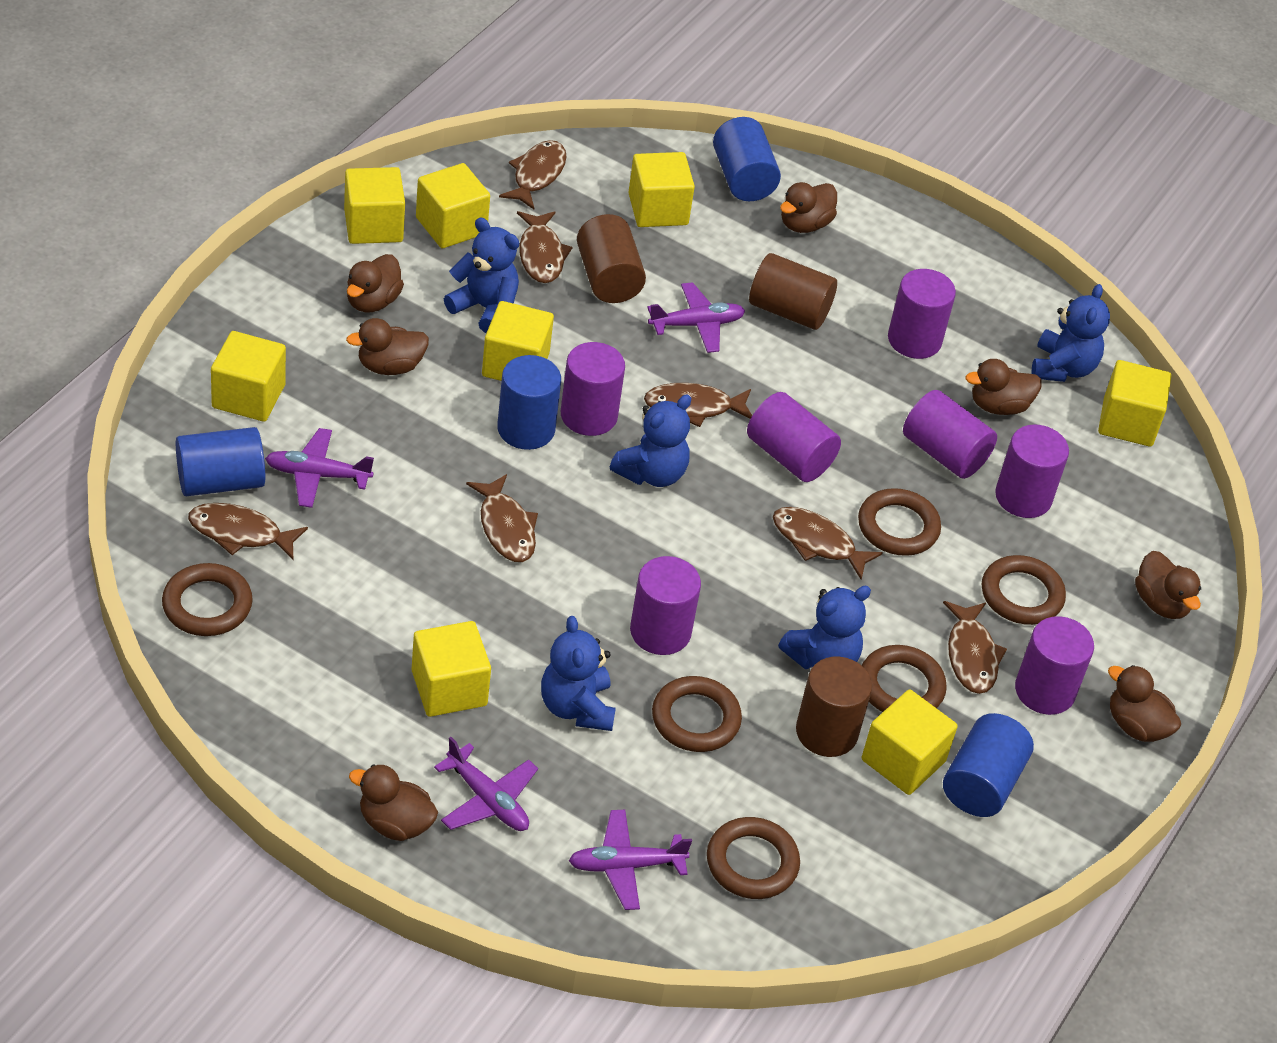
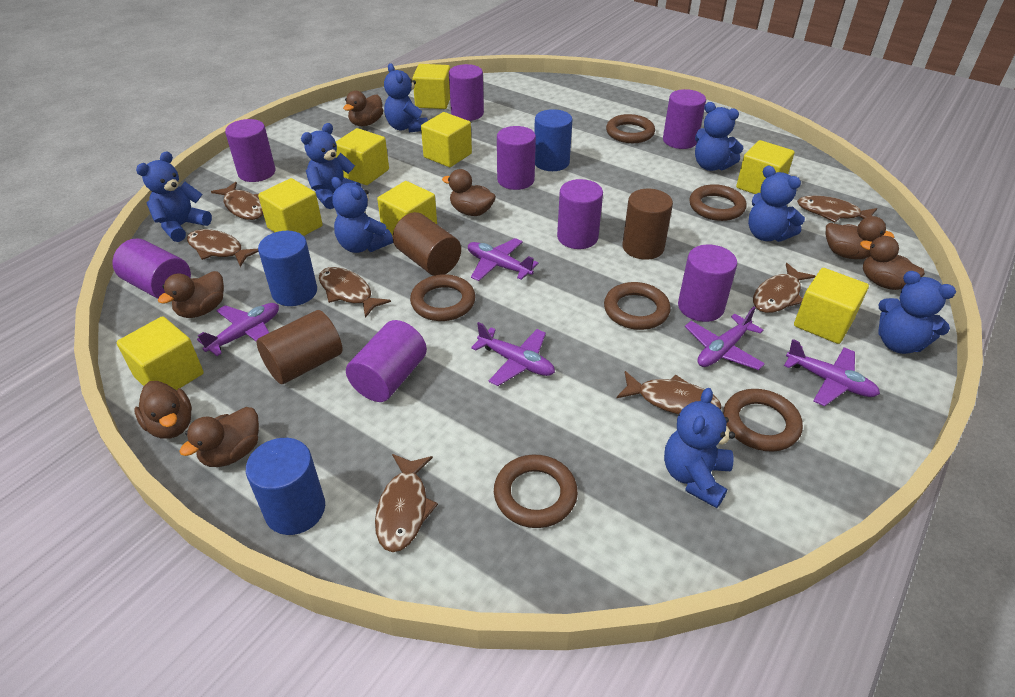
blue cylinder: [176,427,265,496] [497,355,561,450] [713,117,781,201] [943,713,1034,817] = 4 -> [246,438,325,535] [258,231,317,306] [534,109,573,171] = 3
blue teddy bear: [444,218,519,333] [541,616,616,731] [610,395,691,487] [778,586,871,669] [1031,284,1110,382] = 5 -> [136,152,212,242] [301,123,361,209] [331,177,393,253] [384,63,428,133] [664,388,735,508] [695,102,744,171] [748,165,805,242] [878,271,956,354] = 8
purple cylinder: [561,342,625,436] [630,556,701,655] [747,392,841,482] [888,269,956,359] [903,390,997,479] [995,424,1069,518] [1015,616,1094,715] = 7 -> [112,238,191,299] [225,119,275,182] [346,320,427,402] [449,64,484,121] [497,126,536,190] [557,179,603,249] [663,89,706,149] [678,245,737,322] = 8
purple plane: [265,428,374,508] [434,737,538,831] [569,810,692,910] [647,282,745,353] = 4 -> [197,303,279,356] [468,238,539,281] [471,322,555,386] [685,307,765,370] [784,339,880,406] = 5

